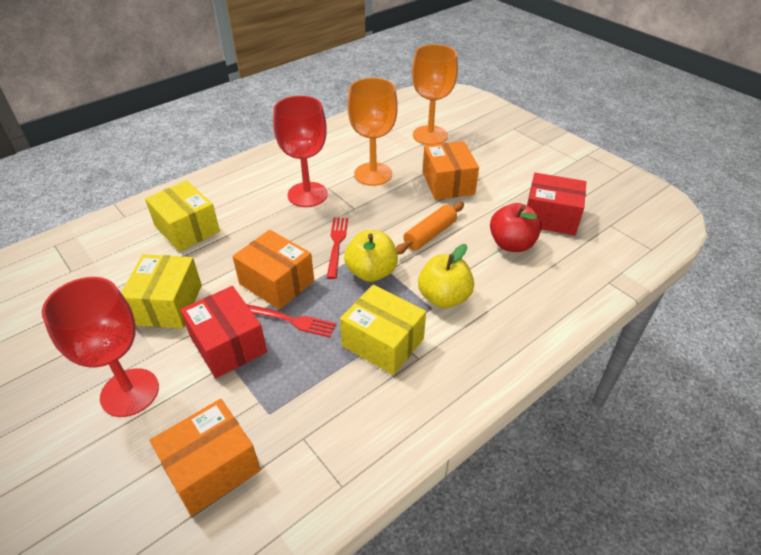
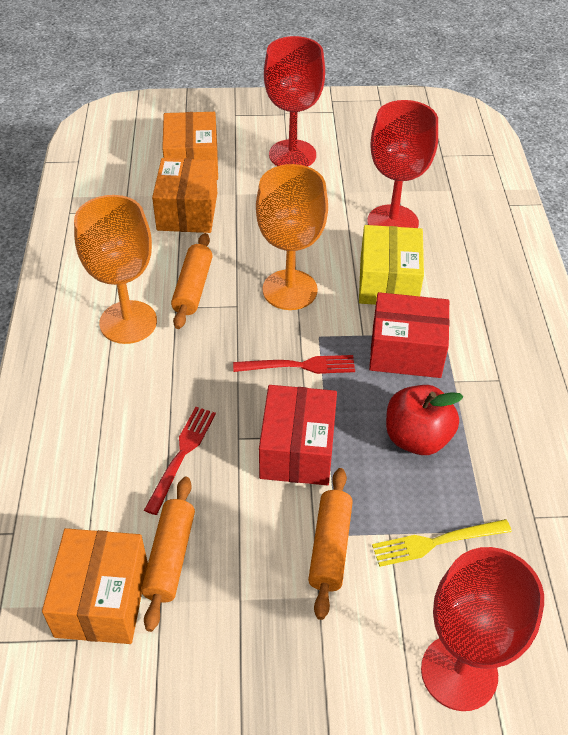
orange rolling pin: [396,202,464,255] = 1 -> [141,477,195,632] [171,233,213,329] [308,468,353,620] = 3
red goblet: [42,277,159,417] [273,96,328,207] = 2 -> [264,36,325,166] [367,100,438,228] [421,547,544,711] = 3
yellow apple: [344,230,398,282] [418,244,474,308] = 2 -> none = 0
yellow box: [121,254,202,328] [145,180,220,252] [340,285,426,375] = 3 -> [359,225,424,305] = 1
yellow fork: none = 0 -> [372,519,512,567] = 1

